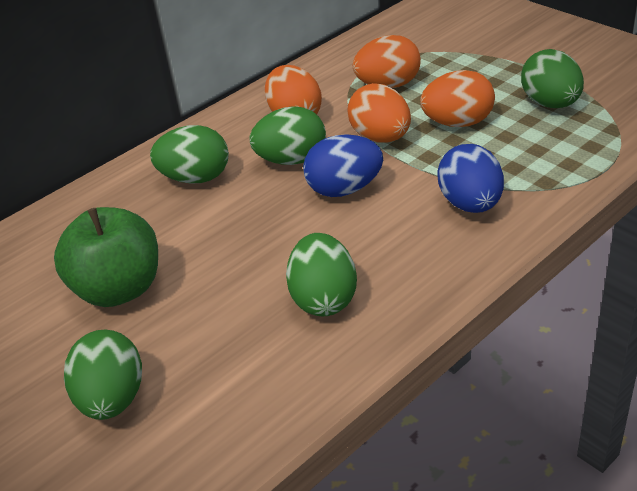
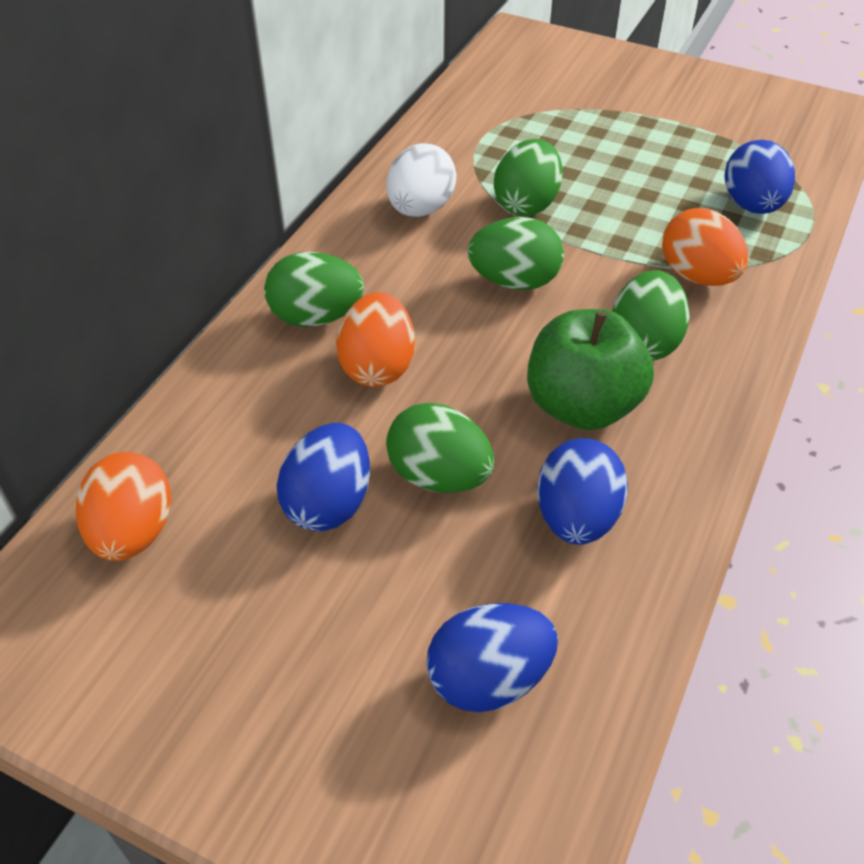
blue egg: [303,134,383,197] [437,144,504,213] = 2 -> [277,423,370,531] [426,603,558,712] [537,438,628,545] [725,140,795,214] = 4
orange egg: [265,65,322,114] [347,83,411,143] [353,35,421,88] [420,70,495,127] = 4 -> [76,452,171,561] [336,292,415,387] [662,208,748,286] = 3
white egg: none = 0 -> [387,143,457,217] = 1

